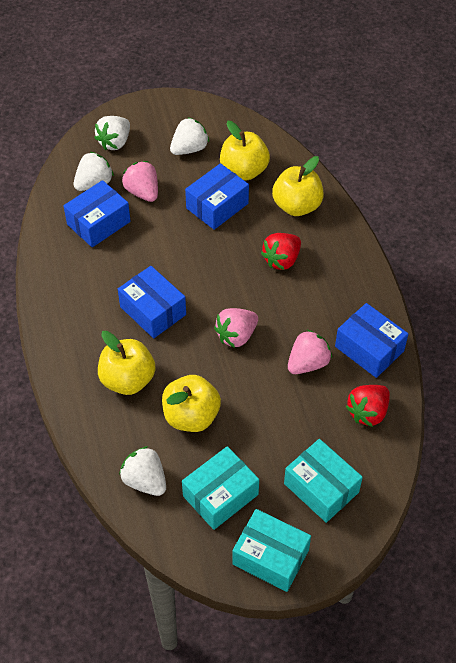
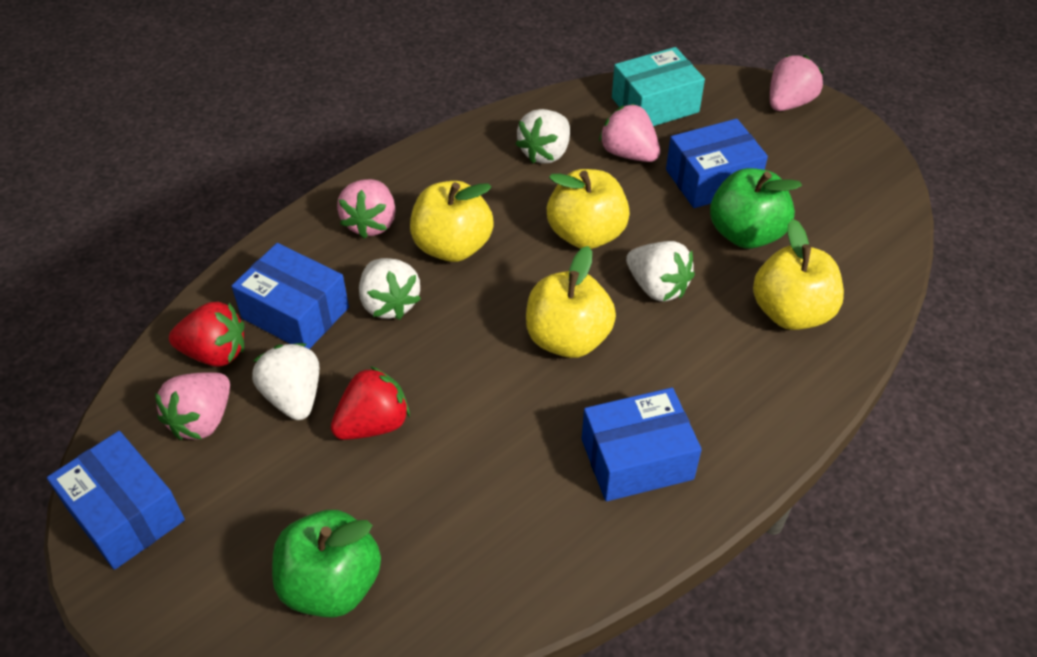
green apple: none = 0 -> [272,510,381,618] [710,168,802,249] = 2
pink strawberry: [122,161,158,202] [214,308,258,348] [288,329,332,374] = 3 -> [155,372,230,440] [337,179,395,239] [599,104,660,162] [770,55,824,111] = 4
turquoise box: [182,446,259,530] [232,509,311,592] [284,439,363,523] = 3 -> [612,47,705,126] = 1

